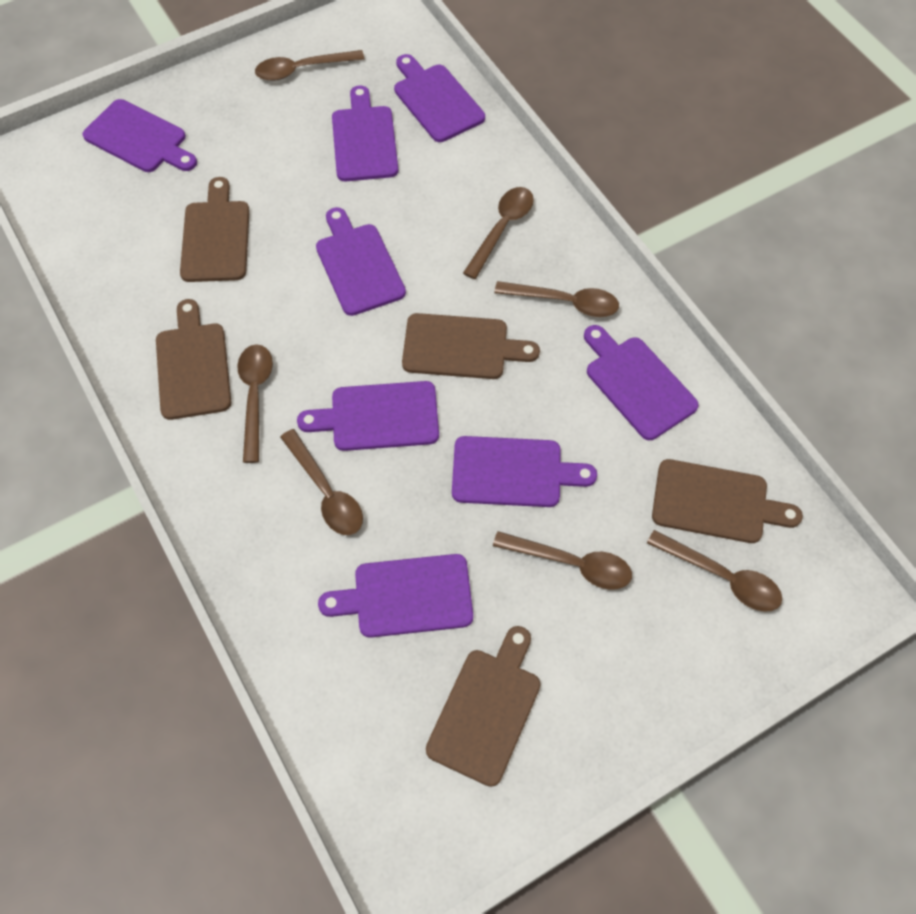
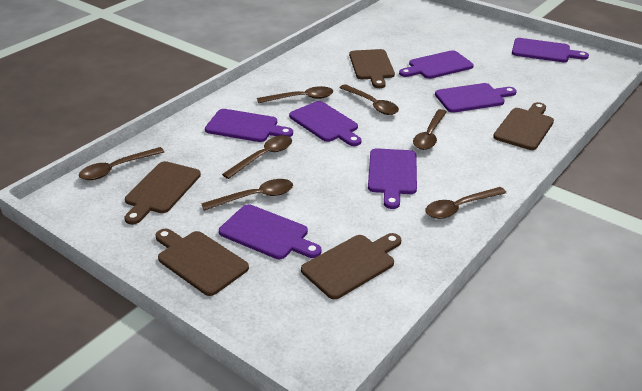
purple cutting board: [82,99,197,172] [297,381,439,451] [316,207,406,316] [318,554,473,638] [332,85,398,181] [394,54,485,142] [452,436,597,507] [584,325,699,440] = 8 -> [205,109,293,142] [219,204,321,259] [289,101,361,146] [368,148,417,209] [399,50,474,79] [435,83,517,113] [512,38,589,62] = 7

